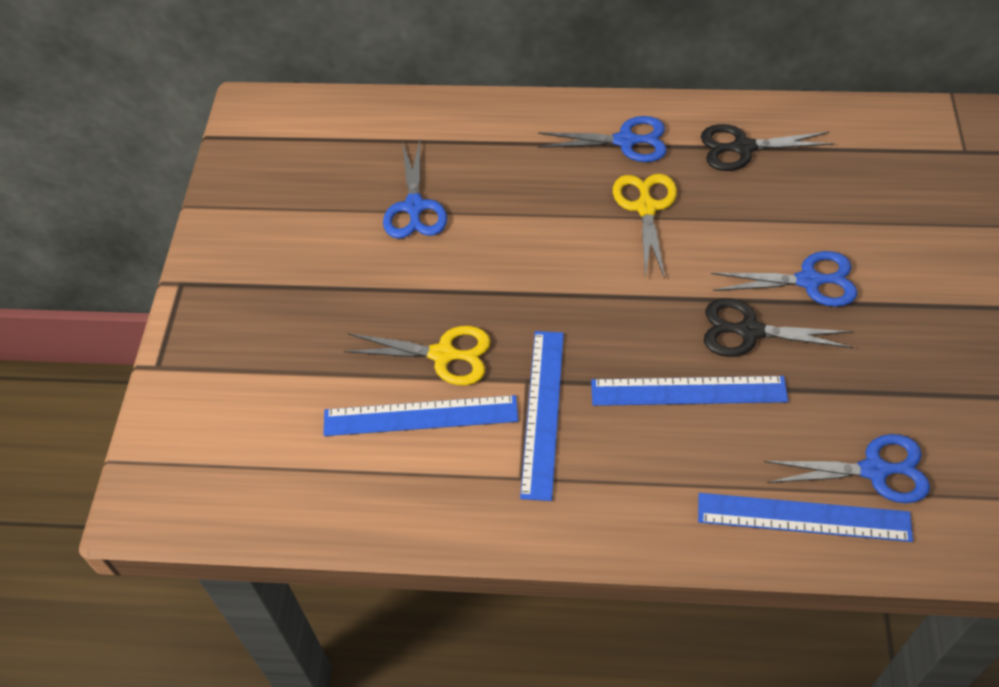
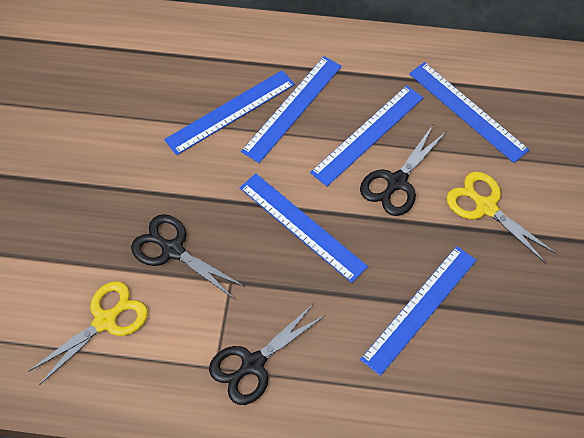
black scissors: [701,124,834,171] [704,298,853,357] = 2 -> [131,214,245,299] [209,303,326,405] [360,125,447,216] = 3
blue ruler: [323,395,518,436] [520,331,564,501] [591,376,788,406] [698,493,913,542] = 4 -> [164,70,295,155] [240,173,368,283] [241,56,342,163] [310,85,423,186] [360,246,476,376] [409,62,529,163] = 6
blue scissors: [383,140,447,239] [538,116,667,162] [711,251,857,307] [764,434,930,503] = 4 -> none = 0

